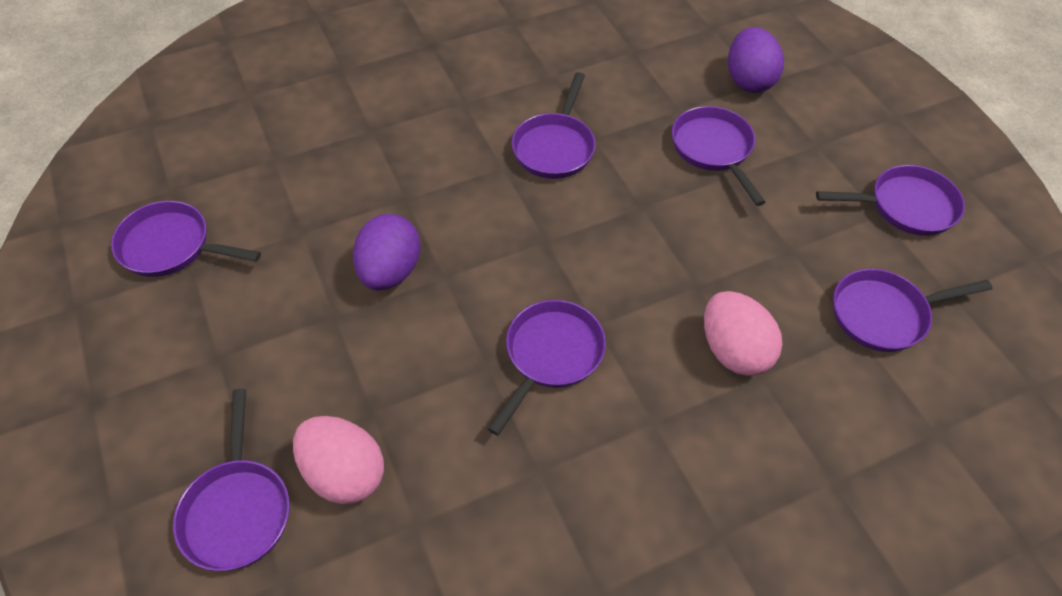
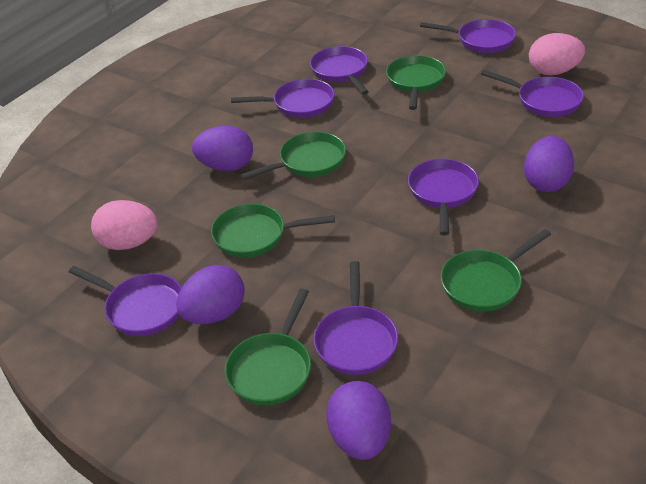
green pan: none = 0 -> [211,204,335,258] [225,289,311,405] [240,132,346,180] [386,55,446,110] [441,229,551,312] = 5
purple egg: [353,214,421,291] [728,27,784,93] = 2 -> [176,265,245,324] [192,126,253,171] [326,381,391,460] [524,136,574,192] = 4

